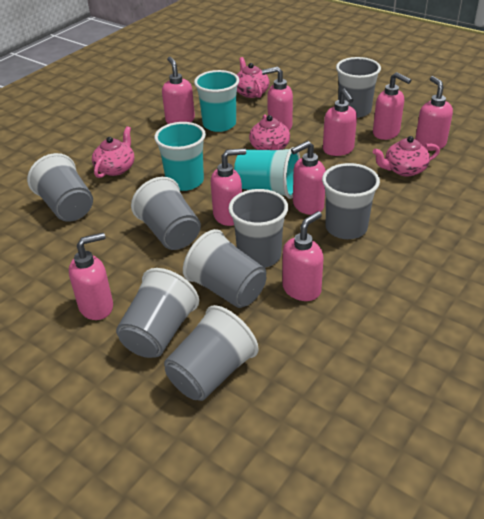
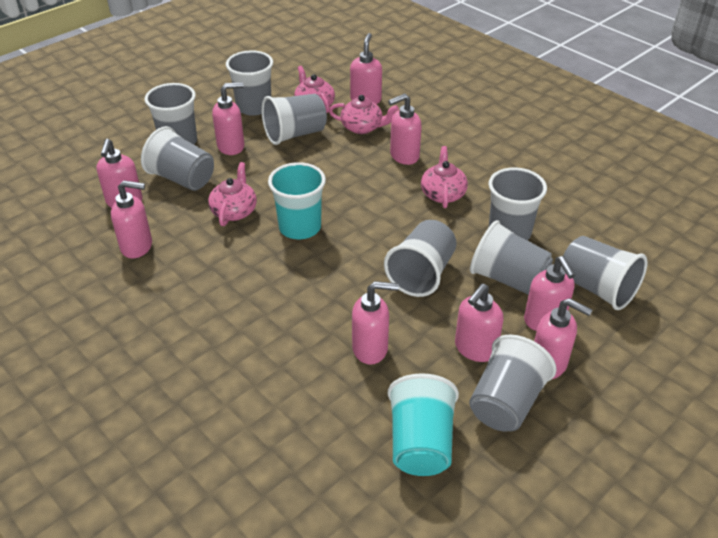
grey cup: [27,153,93,222] [116,268,199,358] [131,177,201,250] [164,305,259,401] [183,229,266,308] [228,189,288,268] [322,163,380,239] [336,57,381,118] = 8 -> [141,126,214,191] [145,83,197,144] [226,50,273,116] [261,94,327,145] [384,220,457,297] [469,334,557,431] [470,220,553,295] [488,167,547,241] [563,236,648,310] = 9
turquoise cup: [154,122,206,191] [194,70,239,132] [234,147,300,199] = 3 -> [268,162,326,239] [388,373,459,476] = 2

